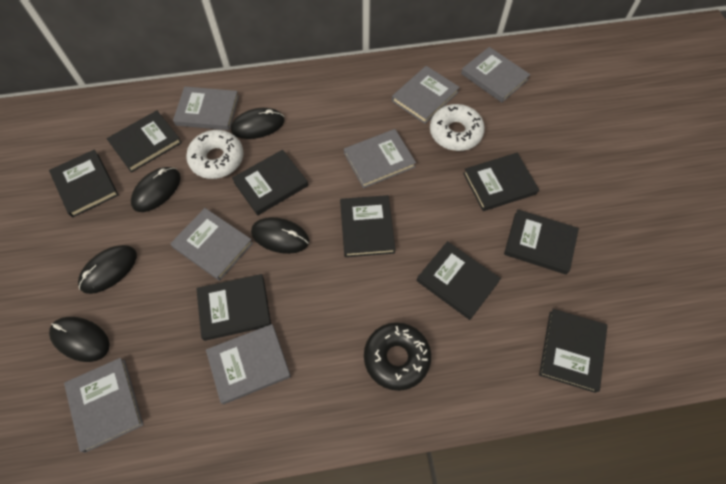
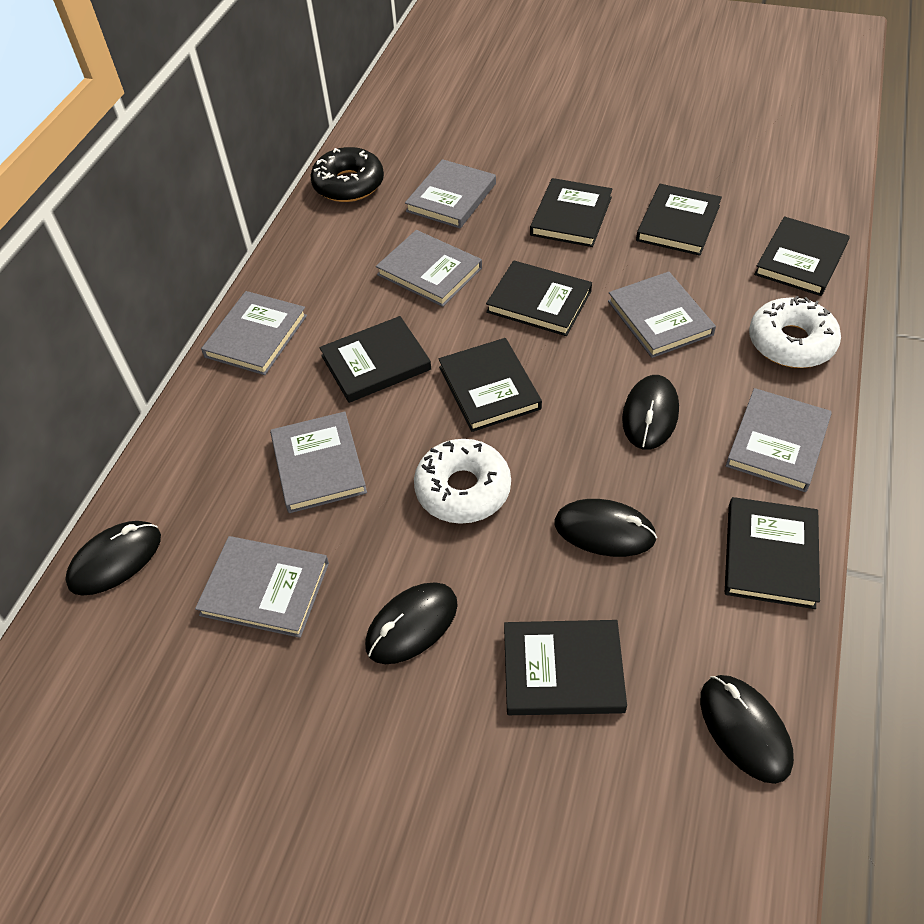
black book: [49,149,119,218] [107,110,182,173] [196,274,271,341] [232,150,308,215] [340,195,396,257] [417,241,501,320] [463,153,539,211] [504,209,579,275] [539,309,607,393] = 9 -> [319,316,431,403] [438,338,542,432] [486,260,592,336] [504,620,627,715] [530,178,613,247] [636,184,722,256] [725,497,820,609] [754,216,850,296] = 8

